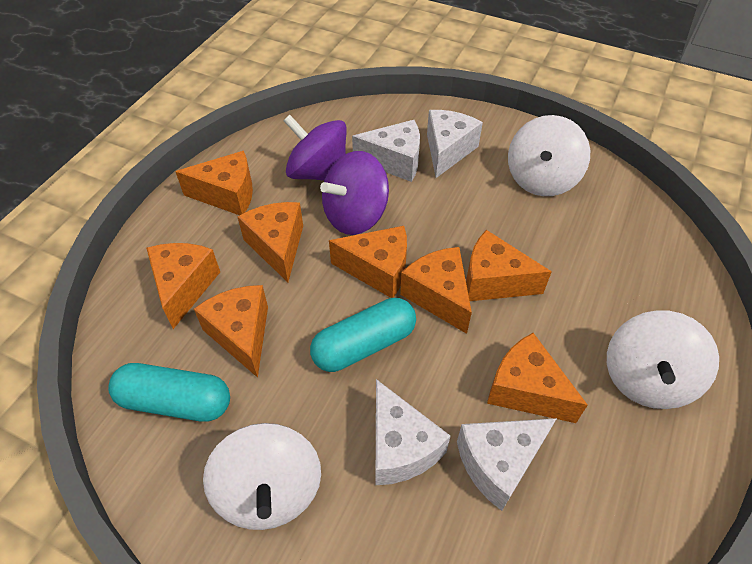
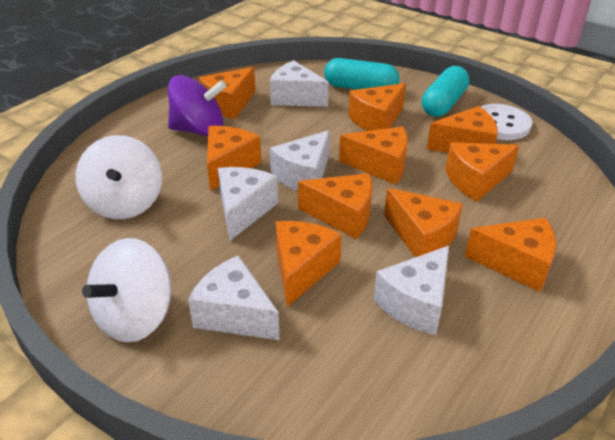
orange cheese: [146,243,220,329] [175,151,253,215] [194,285,268,378] [237,202,303,282] [329,226,407,298] [400,247,472,334] [466,230,552,301] [487,333,588,423] = 8 -> [199,67,256,119] [207,126,262,191] [275,221,342,307] [298,173,372,239] [339,126,408,185] [348,83,406,131] [384,188,463,257] [427,106,498,153] [445,142,519,202] [465,218,556,292] = 10
purple spinning top: [283,115,346,181] [320,151,389,235] = 2 -> [168,75,227,136] = 1
white button: none = 0 -> [481,104,532,140] = 1
white cheese: [352,120,420,182] [376,379,450,485] [427,110,483,178] [457,418,557,511] = 4 -> [188,255,280,340] [218,167,278,241] [270,60,329,107] [270,130,330,191] [374,246,449,335] = 5
white spinning top: [203,423,321,530] [508,115,590,196] [607,310,719,409] = 3 -> [76,135,162,219] [82,238,171,343] = 2

